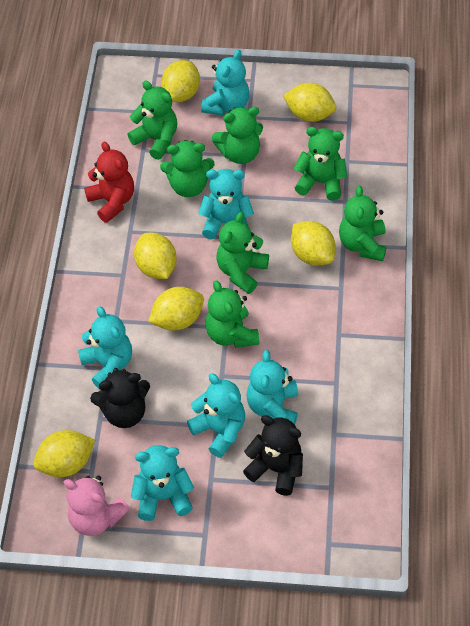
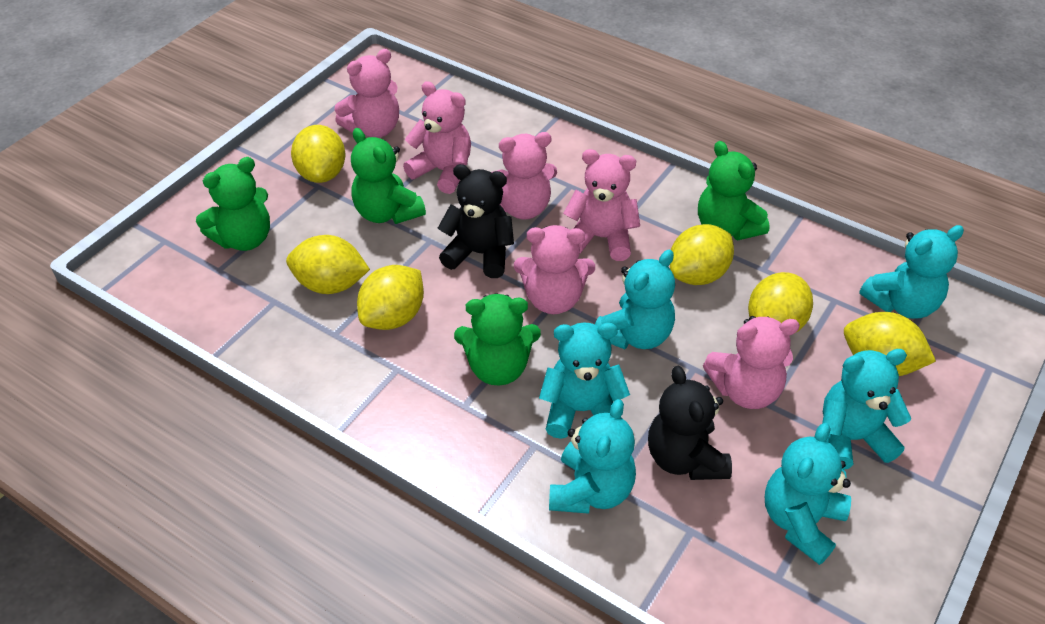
green teddy bear: [127,81,177,160] [160,140,215,197] [205,280,260,348] [212,107,263,164] [216,212,269,294] [294,127,347,201] [339,186,386,261] = 7 -> [196,157,270,251] [351,128,426,224] [454,293,541,385] [698,141,769,240] = 4
pink teddy bear: [64,476,130,536] = 1 -> [334,49,399,138] [403,81,471,194] [491,132,557,220] [514,225,595,314] [563,149,640,261] [703,316,800,409] = 6
red teddy bear: [84,142,134,223] = 1 -> none = 0

